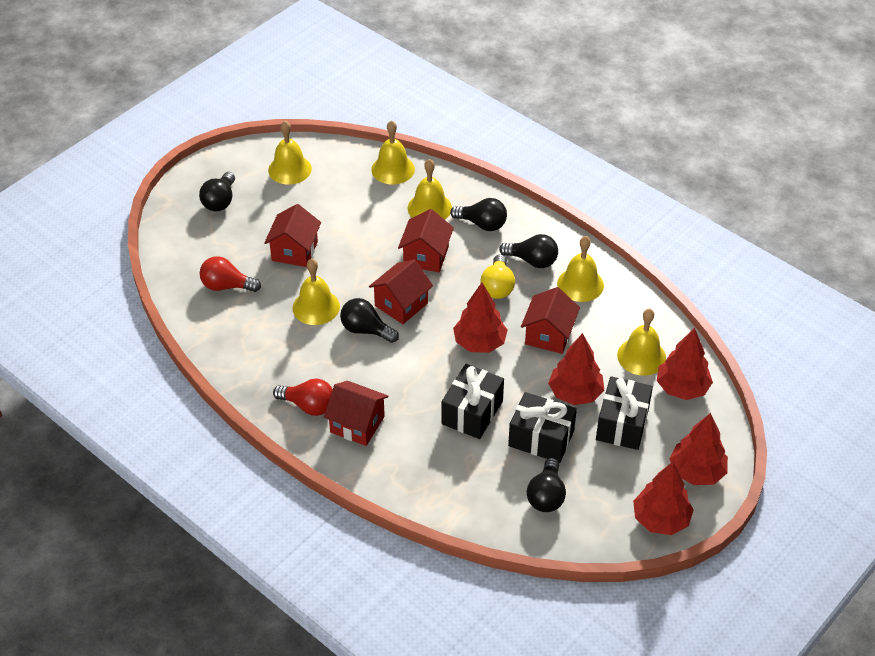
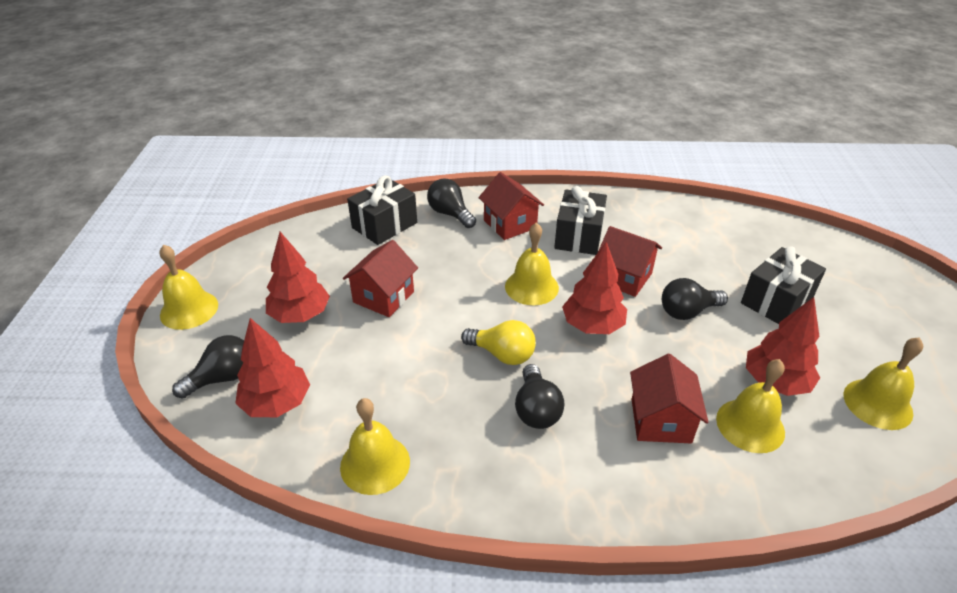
black light bulb: [199,172,235,212] [340,298,399,343] [450,198,507,231] [499,234,558,268] [527,458,566,512] = 5 -> [172,335,244,399] [427,179,476,228] [515,364,565,429] [662,278,728,320] = 4
red house: [264,204,321,267] [324,381,388,446] [369,260,433,324] [398,209,454,272] [521,287,580,354] = 5 -> [343,240,418,317] [479,172,544,240] [598,226,662,297] [630,354,709,443] = 4
red light bulb: [200,256,261,292] [273,379,333,416] = 2 -> none = 0
red tree: [453,283,508,353] [548,333,604,405] [633,462,694,535] [657,328,713,400] [669,413,728,485] = 5 -> [235,318,310,417] [266,232,330,323] [562,242,627,334] [746,297,820,396] = 4
yellow bell: [268,121,312,185] [292,259,340,325] [371,120,415,184] [408,159,452,220] [557,236,604,302] [617,308,666,376] = 6 -> [160,244,218,330] [340,398,410,495] [505,222,559,305] [716,359,785,453] [843,337,923,430] = 5

